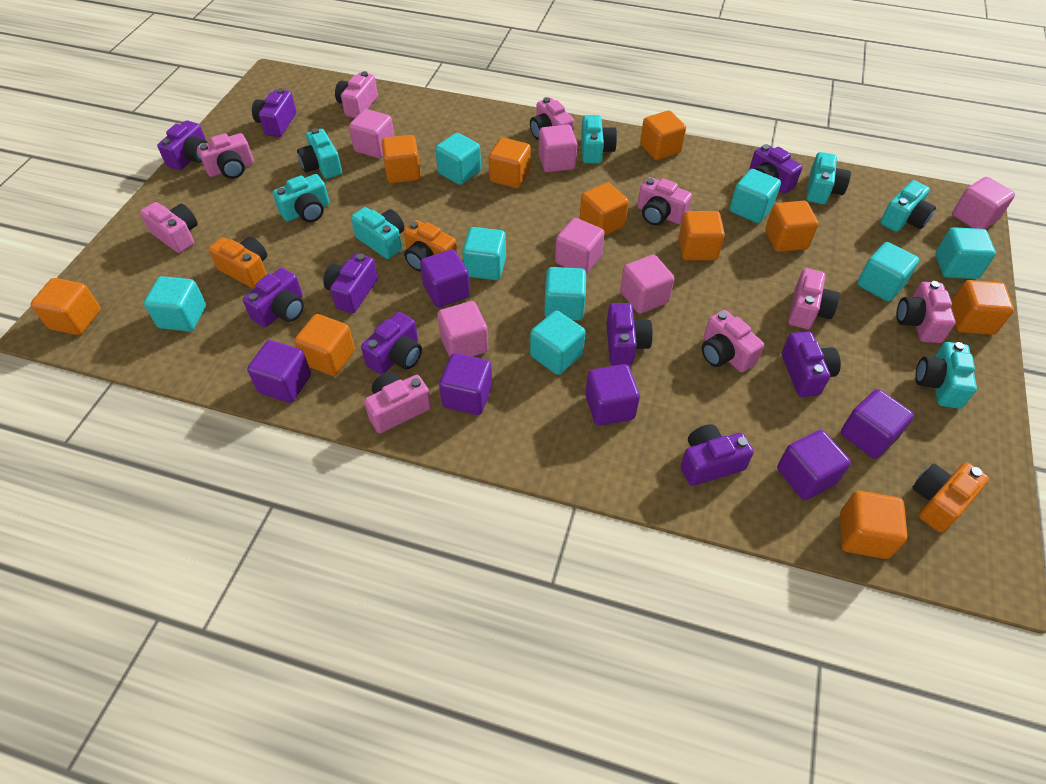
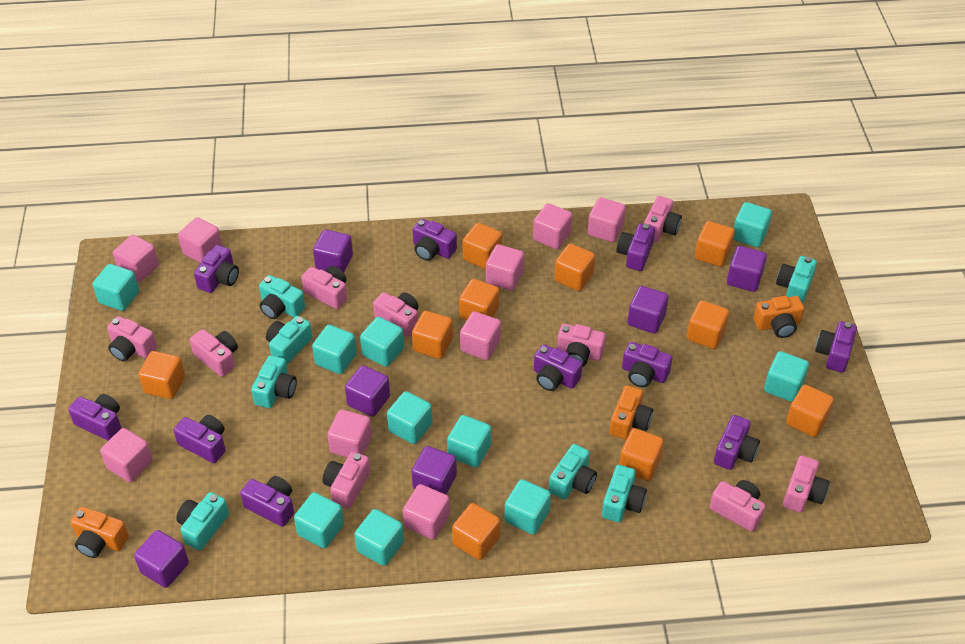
pink cube: [349,109,395,158] [437,301,489,358] [539,125,577,172] [555,218,605,274] [620,255,674,314] [952,177,1015,229] = 6 -> [100,428,153,482] [113,235,159,282] [178,217,222,263] [327,410,372,458] [403,484,450,539] [460,311,501,360] [486,244,524,291] [533,203,572,249] [588,197,626,242] = 9
purple camera: [157,120,208,170] [243,268,304,327] [252,88,296,137] [324,253,378,313] [361,312,422,375] [607,303,653,365] [681,424,754,486] [749,144,803,194] [782,332,841,397] = 9 -> [68,394,121,441] [173,415,226,463] [194,245,239,293] [240,476,294,527] [413,219,457,261] [534,344,582,391] [616,224,655,271] [622,342,672,387] [714,415,760,470] [815,321,857,373] = 10
turquoise cube: [144,276,206,332] [435,133,481,185] [462,227,506,280] [530,311,585,375] [544,267,586,320] [730,169,781,223] [857,242,919,302] [935,227,996,279] = 8 -> [93,264,139,311] [294,492,344,548] [312,325,357,374] [354,509,404,566] [360,317,404,367] [387,391,433,444] [447,415,491,467] [504,479,551,535] [733,202,772,247] [764,351,809,402] = 10

